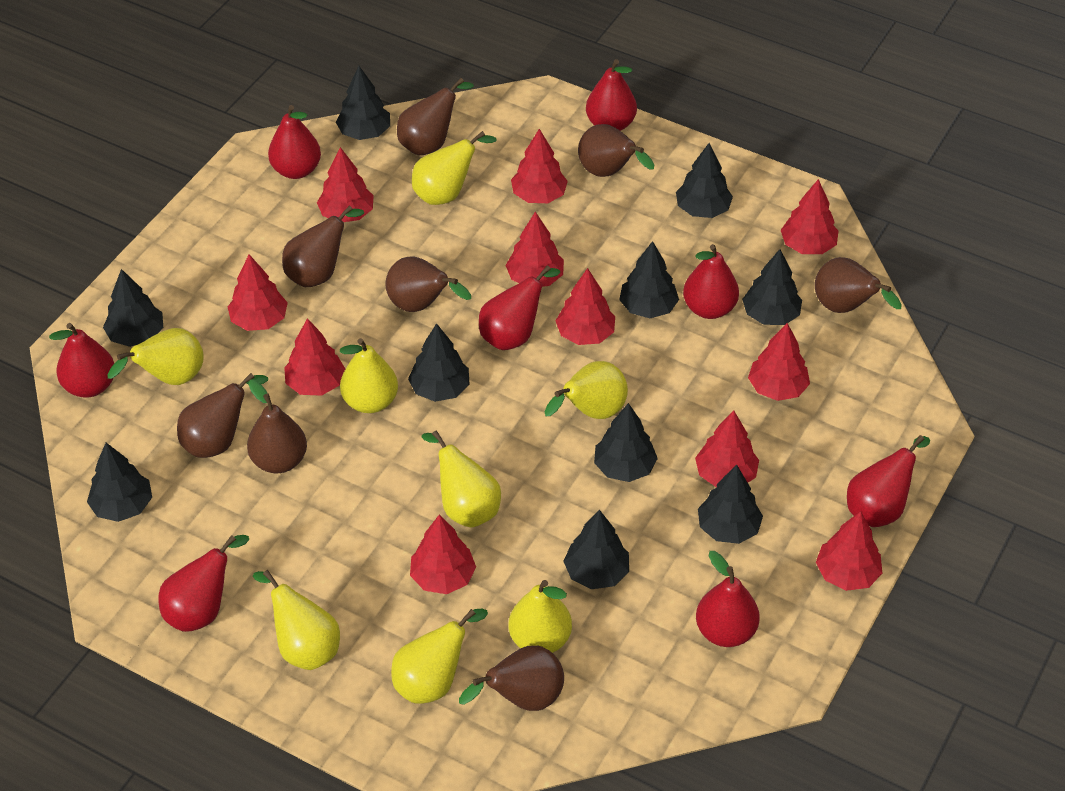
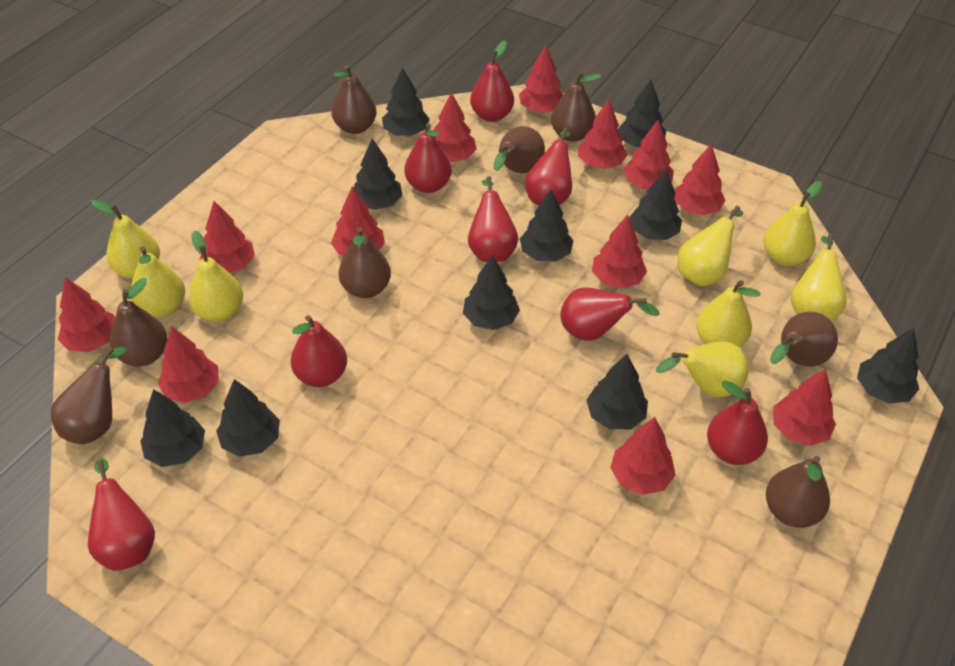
red tree: [228,254,288,331] [284,318,345,396] [317,147,374,222] [410,514,476,594] [505,211,564,287] [511,129,568,203] [555,268,615,345] [695,410,759,488] [748,323,810,401] [781,179,839,254] [816,511,882,591] = 11 -> [58,277,115,352] [158,326,219,403] [199,201,255,273] [331,186,385,256] [433,92,477,162] [519,45,564,112] [578,99,627,169] [592,215,647,288] [610,417,676,495] [623,120,674,189] [674,144,726,215] [773,369,836,446] = 12

